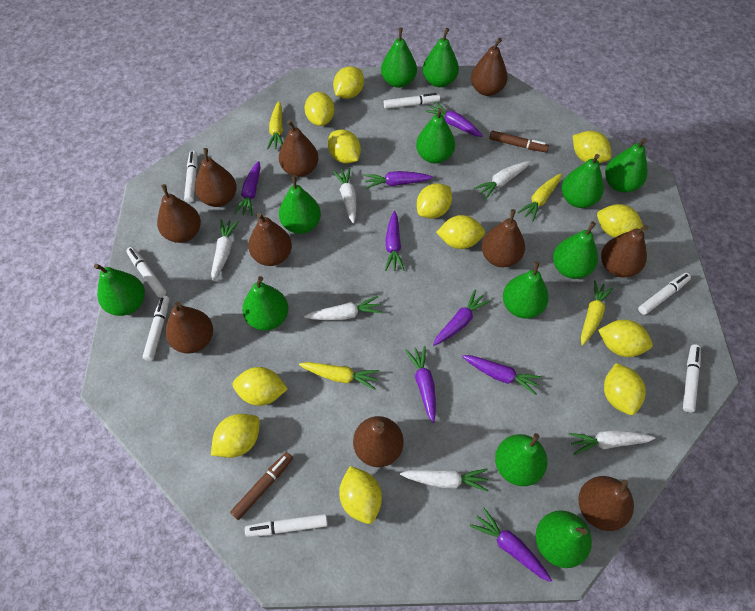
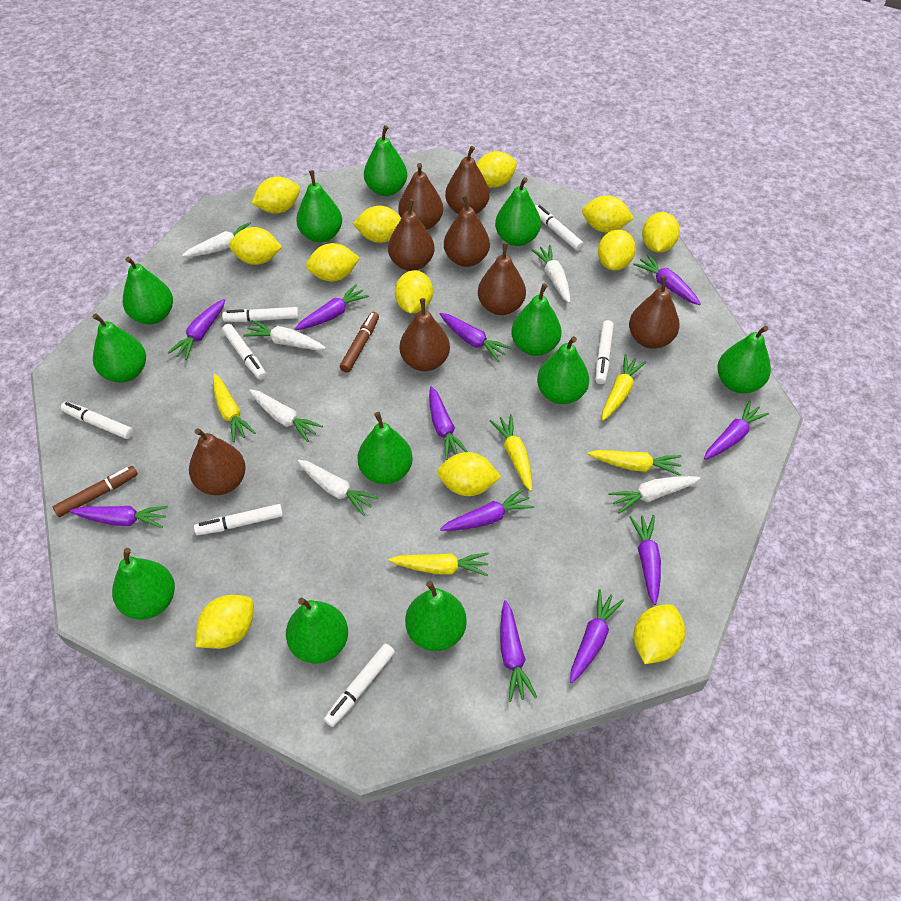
brown pear: [157,184,201,243] [165,301,213,354] [195,148,237,207] [248,213,292,266] [279,120,318,177] [353,416,404,467] [471,38,508,96] [482,209,525,267] [578,476,634,531] [601,225,649,277] = 10 -> [189,428,246,495] [388,199,434,271] [398,163,443,230] [399,298,450,371] [444,195,490,267] [445,146,490,214] [478,242,526,315] [629,276,680,349] = 8
purple carrot: [234,161,261,216] [364,171,433,189] [385,211,404,271] [405,346,436,423] [426,102,483,137] [433,289,491,346] [462,355,542,395] [470,507,552,582] = 8 -> [70,506,168,528] [168,299,225,360] [295,284,369,330] [429,386,468,460] [440,313,512,361] [440,488,534,531] [500,600,537,702] [570,589,624,683] [629,515,661,605] [633,254,701,305] [704,400,769,460] = 11
yellow carrot: [267,101,283,150] [299,362,380,390] [517,174,562,222] [581,280,614,346] = 4 -> [213,374,256,442] [389,553,489,576] [489,414,532,491] [588,450,681,476] [602,354,646,421] = 5

